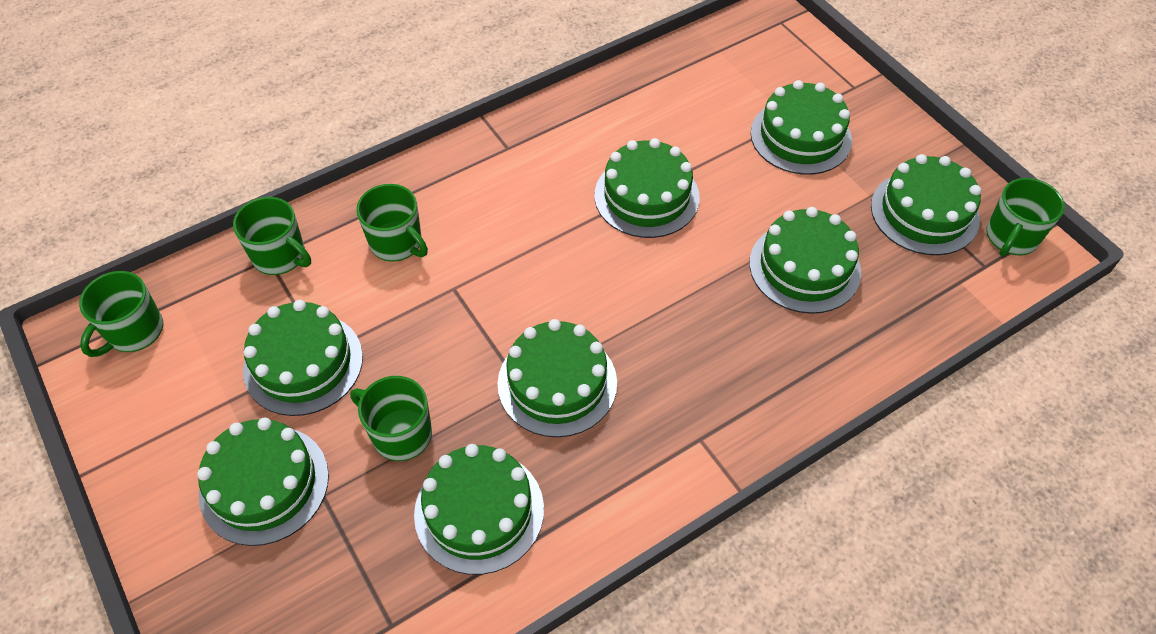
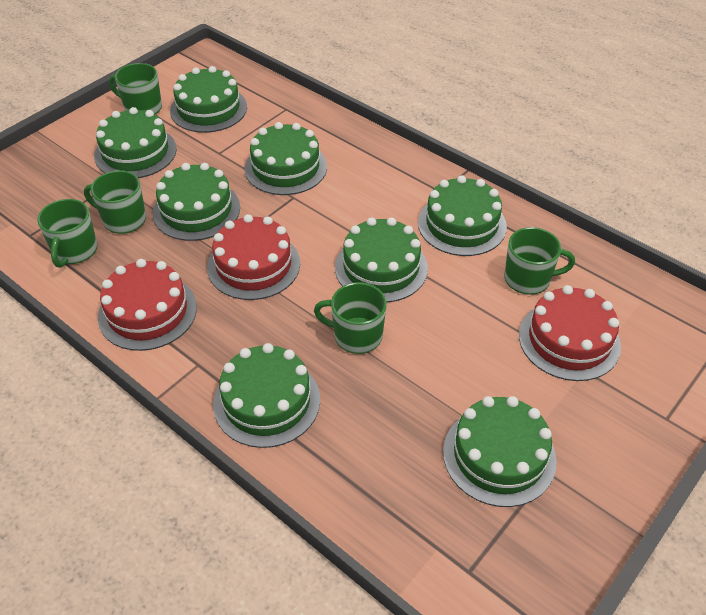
red cake: none = 0 -> [98,259,197,351] [207,214,300,300] [519,285,621,381] = 3

